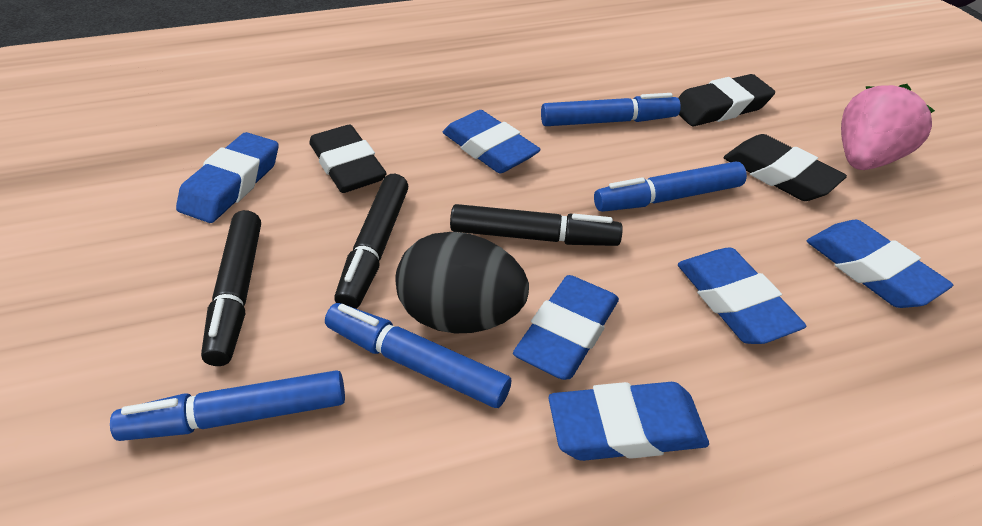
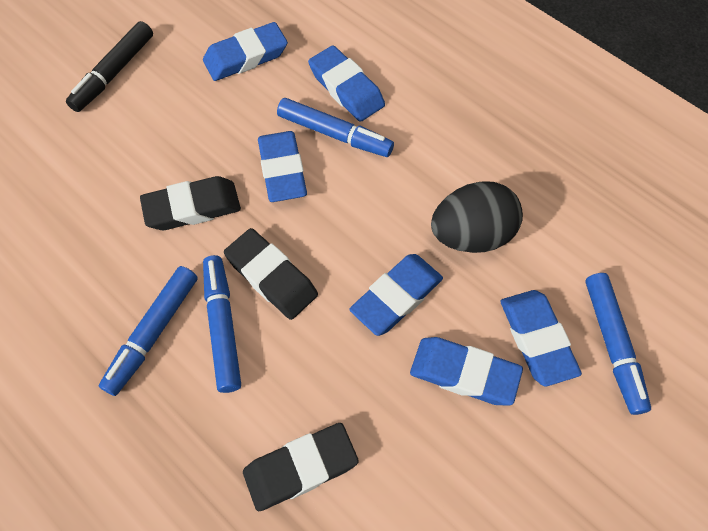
black marker: [201,210,261,366] [334,174,408,309] [450,204,623,246] = 3 -> [66,21,153,112] = 1
pink strawberry: [841,84,935,170] = 1 -> none = 0

